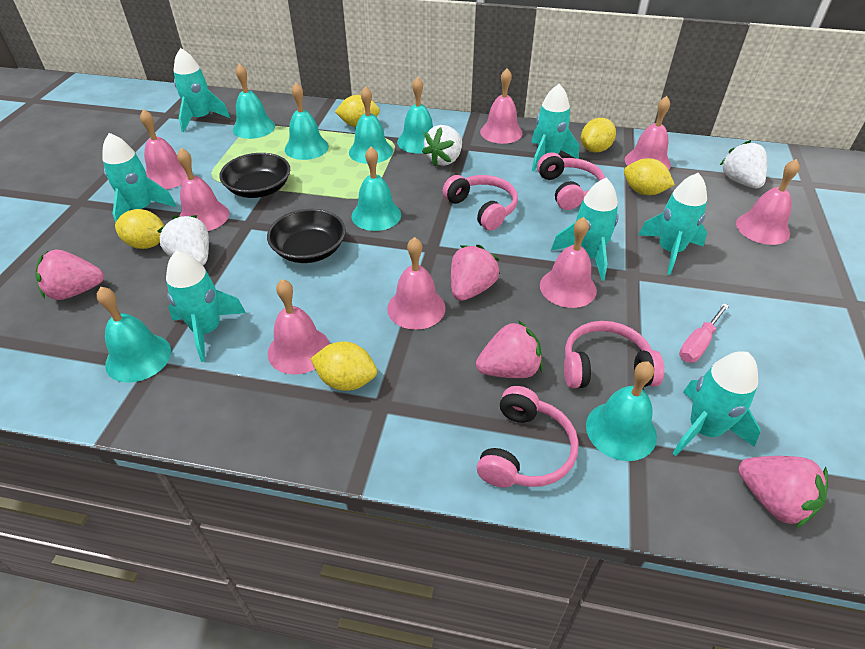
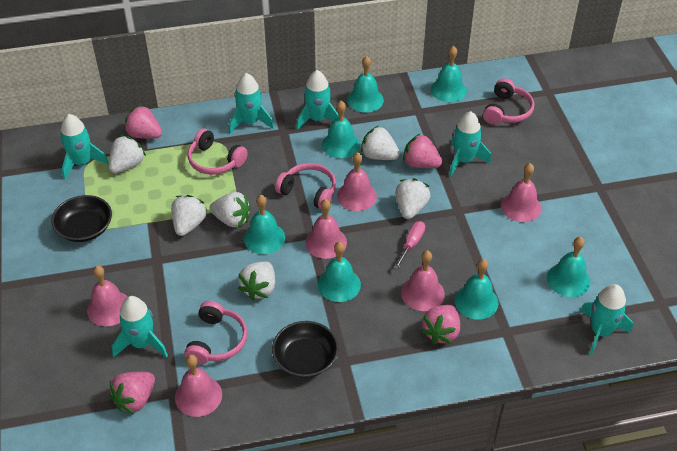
pink bell: [140,109,187,189] [177,148,229,231] [268,279,330,375] [387,237,446,330] [480,68,523,144] [540,217,597,308] [625,96,671,170] [736,159,800,245] = 8 -> [87,265,128,326] [175,354,222,417] [305,199,347,259] [337,152,377,211] [401,250,445,311] [501,163,542,222] = 6
turquoise rocket: [102,133,176,223] [166,250,246,362] [174,48,230,132] [531,84,579,172] [551,178,619,281] [638,173,707,275] [672,351,761,456] = 7 -> [60,114,109,180] [112,296,168,358] [229,73,274,134] [296,70,339,130] [449,111,491,176] [580,284,633,355] = 6
white strawberry: [157,215,209,266] [422,125,462,166] [720,140,767,188] = 3 -> [109,135,146,173] [171,195,207,236] [210,192,251,227] [238,261,275,300] [361,125,400,160] [396,178,431,219] = 6
yellow lemon: [115,209,164,249] [310,341,377,391] [335,95,380,127] [581,118,616,152] [624,158,675,195] = 5 -> none = 0

